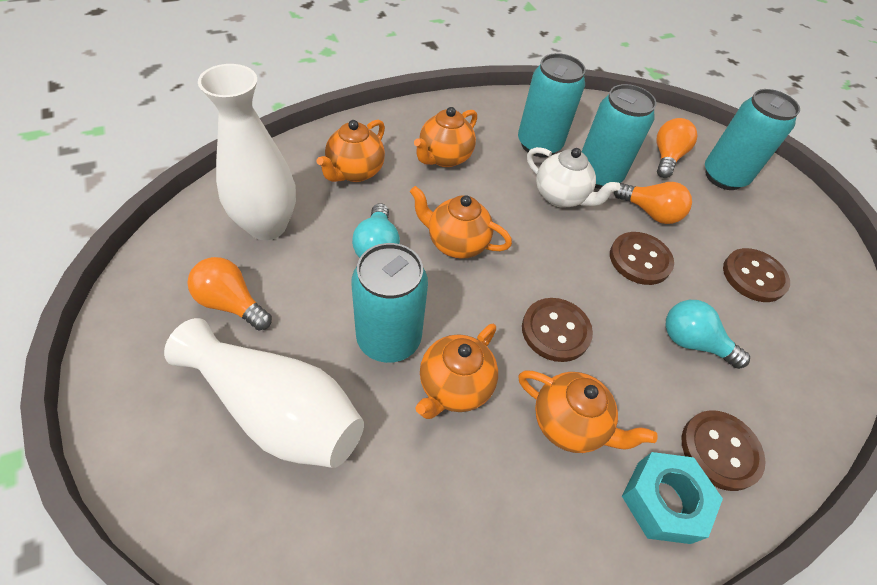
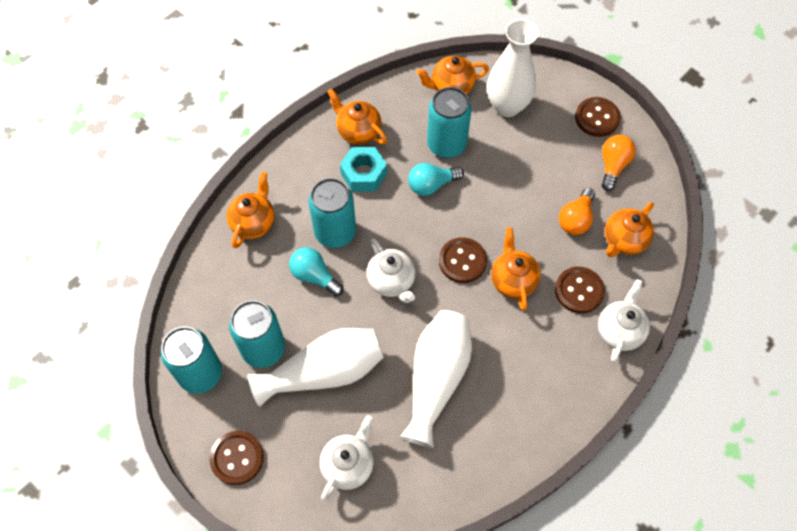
orange light bulb: [187,257,272,330] [614,182,692,224] [656,118,698,178] = 3 -> [559,188,595,235] [602,135,636,191] = 2
white teapot: [527,147,620,208] = 1 -> [320,415,374,501] [367,239,416,303] [598,279,650,362] = 3
white vase: [164,318,364,468] [198,64,296,240] = 2 -> [248,328,384,407] [400,310,472,448] [487,19,538,117] = 3

